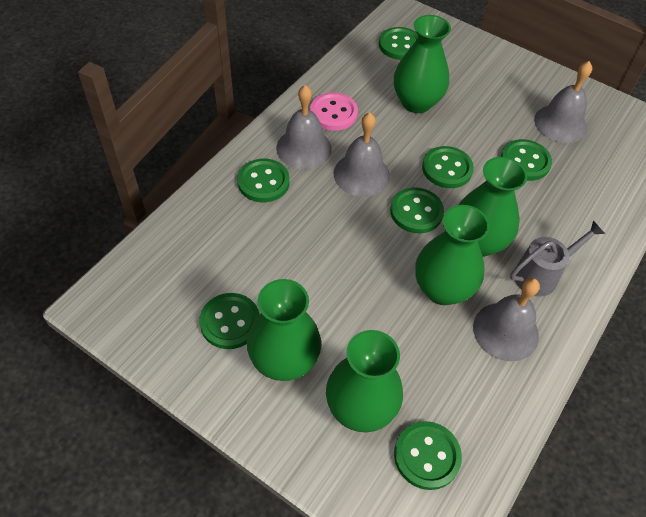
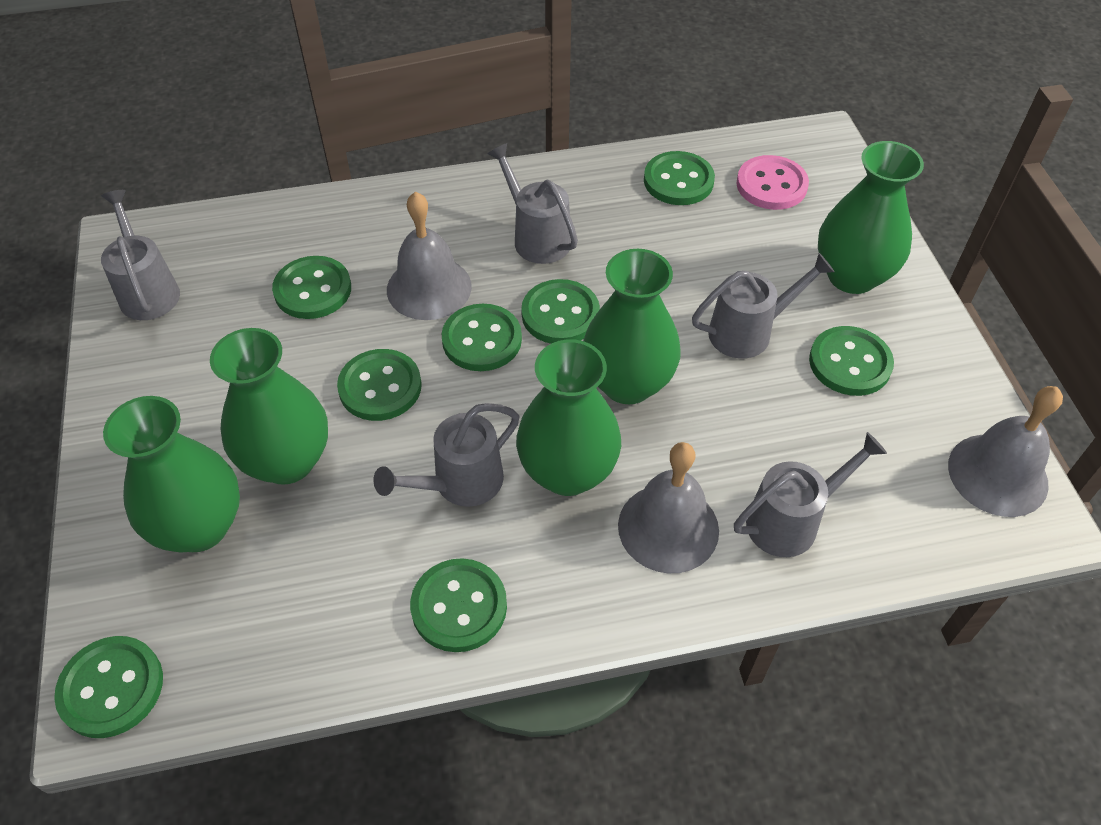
green button: [199,293,260,349] [237,159,290,202] [379,27,418,60] [390,187,444,233] [394,421,462,490] [422,146,474,188] [501,139,552,181] = 7 -> [54,636,163,738] [272,256,351,319] [337,349,422,421] [410,558,507,652] [442,304,522,371] [521,279,600,344] [644,151,715,205] [809,326,894,396] = 8
grey bell: [276,85,332,169] [334,113,390,197] [473,278,540,361] [534,61,592,143] = 4 -> [387,192,472,320] [618,442,719,573] [948,386,1063,517] = 3
grey watering can: [510,220,605,297] = 1 -> [101,190,180,320] [373,403,519,507] [487,143,578,264] [692,253,835,359] [734,432,887,557] = 5

